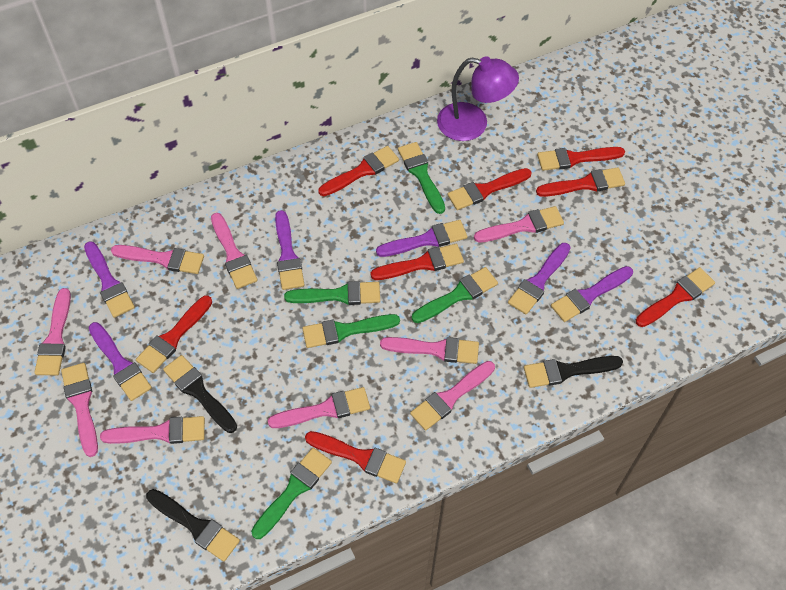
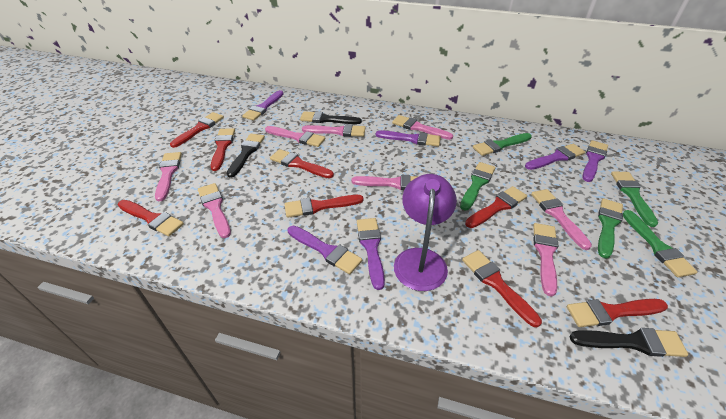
pink brush: [34,288,71,375] [61,363,98,457] [100,416,205,444] [111,245,204,274] [211,213,258,289] [268,387,370,428] [380,337,479,364] [410,361,495,431] [474,206,564,243] = 9 -> [155,152,182,202] [198,183,231,238] [265,126,325,147] [302,124,365,137] [351,175,419,190] [392,115,453,140] [531,189,592,250] [533,223,559,296] = 8

